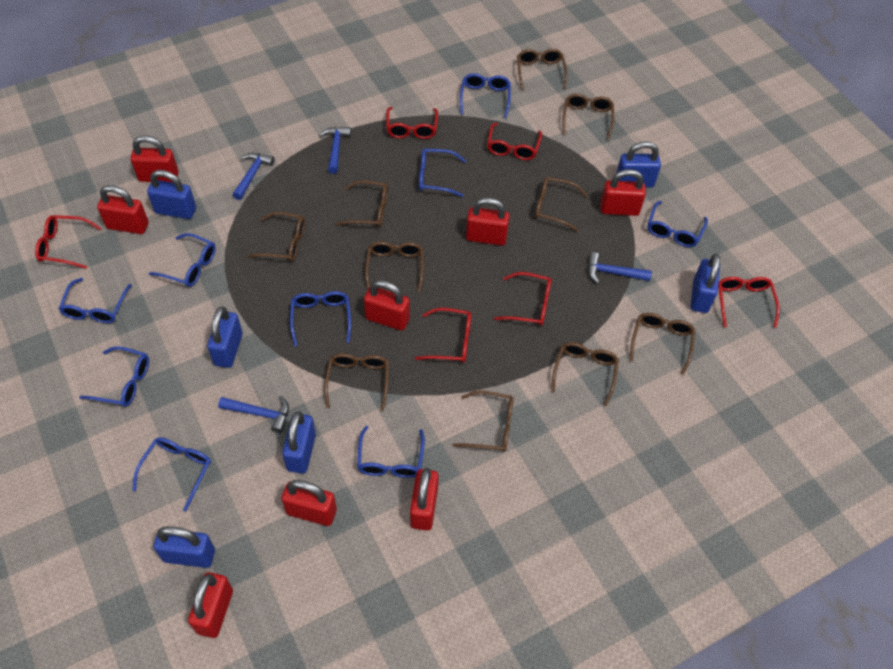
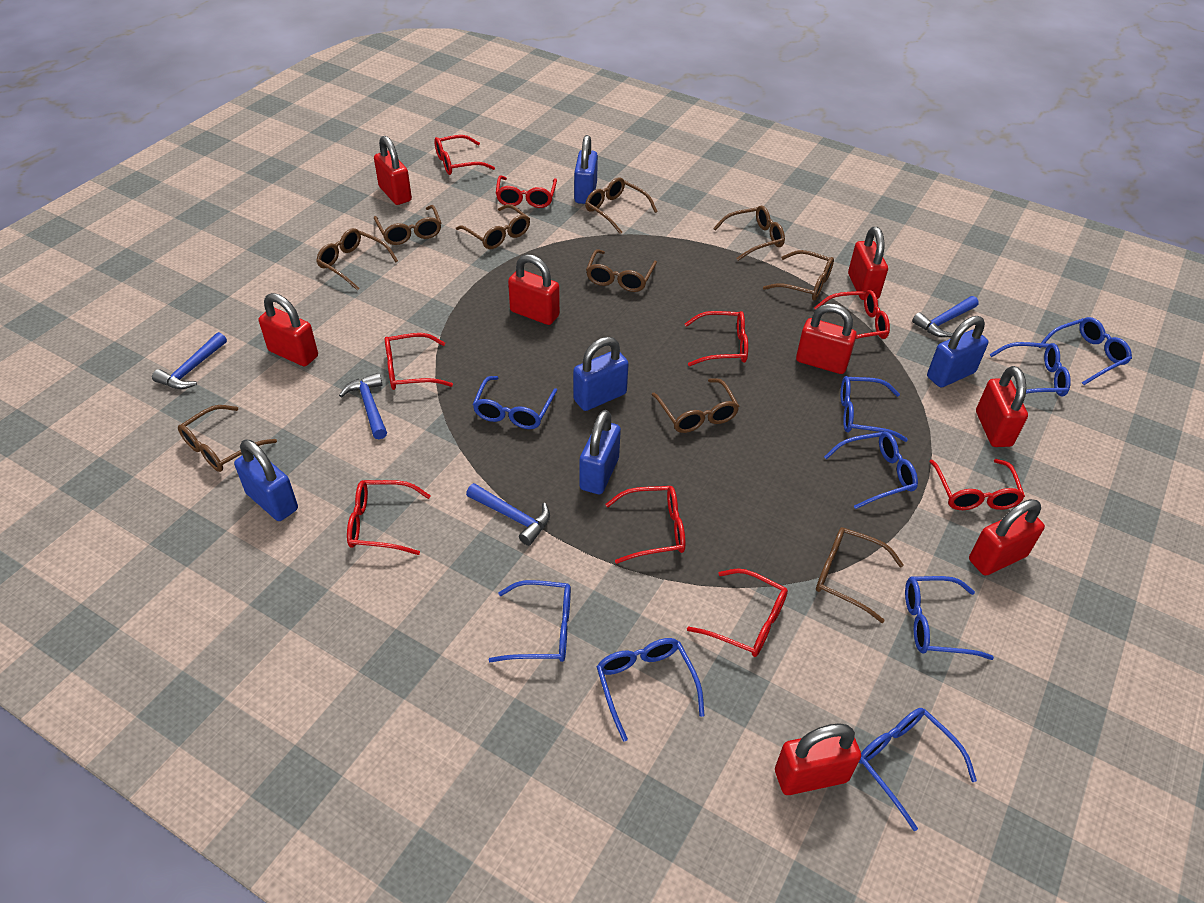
blue padlock: [147,170,196,219] [154,526,215,568] [207,307,243,368] [282,411,316,474] [616,141,661,188] [691,253,720,313] = 6 -> [234,439,298,521] [573,337,629,411] [574,135,598,204] [579,410,621,494] [927,316,988,388] = 5
red glasses: [35,215,101,269] [386,107,438,139] [415,308,472,363] [487,123,542,160] [494,272,552,326] [718,277,780,328] = 6 -> [347,480,431,555] [385,333,453,390] [434,135,495,175] [496,176,557,208] [606,486,685,564] [685,311,748,366] [687,569,788,657] [814,290,890,339] [929,459,1025,510] = 9

